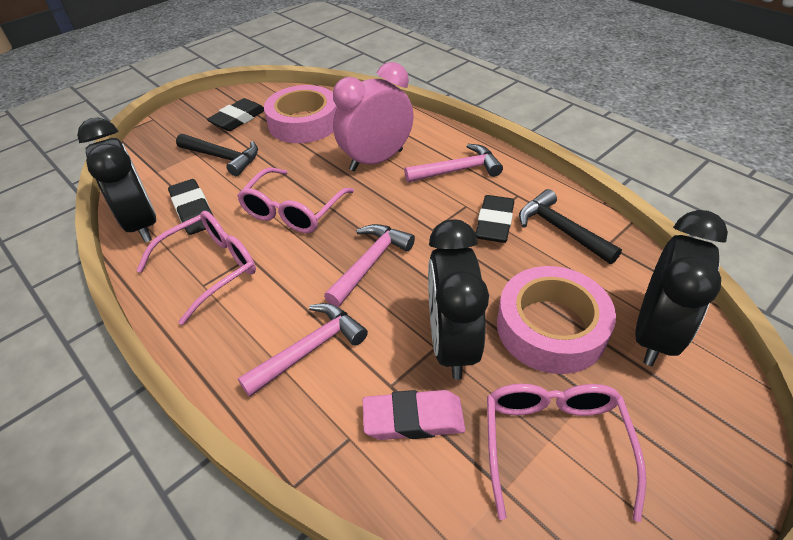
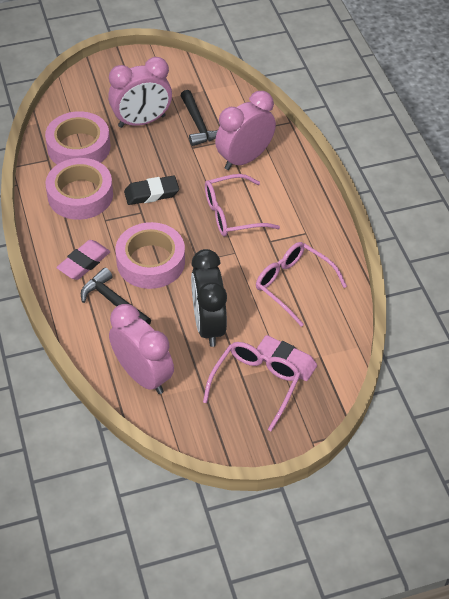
black clock: [77,118,156,242] [428,219,489,380] [635,210,728,366] = 3 -> [191,249,227,347] = 1
black eraser: [168,179,213,235] [207,98,264,131] [476,195,514,243] = 3 -> [124,176,179,205] = 1
pink clock: [333,62,414,171] = 1 -> [108,57,172,128] [109,304,174,394] [215,91,276,170] = 3
pink eraser: [363,390,465,440] = 1 -> [56,240,111,280] [256,335,317,381] = 2
pink hammer: [238,303,368,397] [324,224,415,307] [404,144,503,183] = 3 -> none = 0
pink tape: [264,85,337,143] [497,266,616,374] = 2 -> [45,111,110,164] [45,158,113,220] [115,222,185,289] = 3

